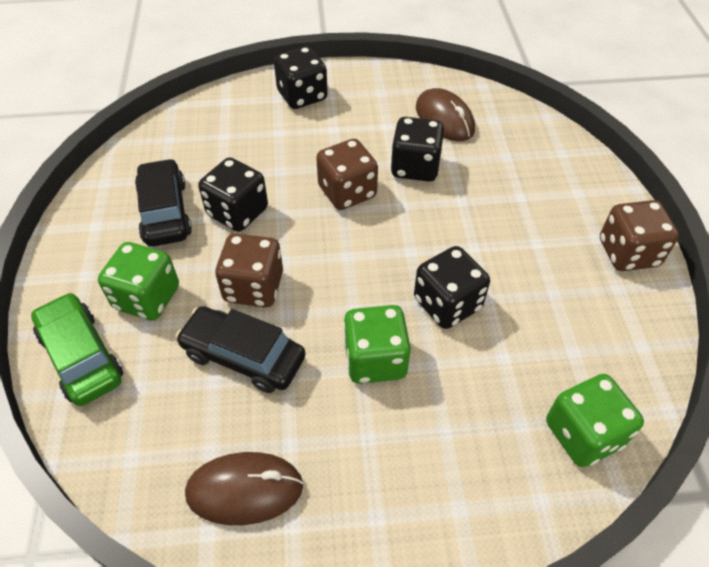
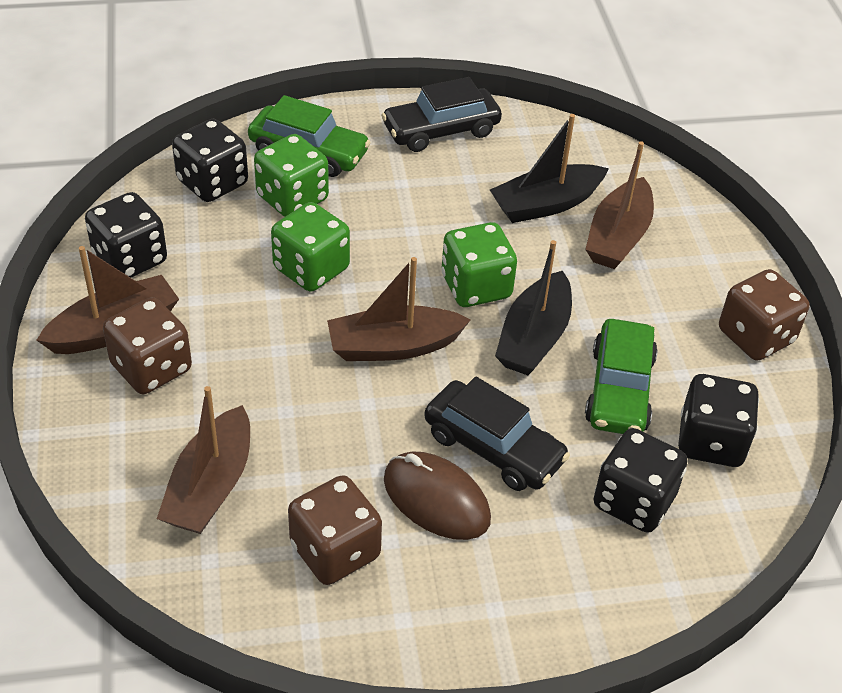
black boat: none = 0 -> [490,114,609,223] [495,240,572,375] = 2
brown boat: none = 0 -> [36,246,179,354] [157,386,250,534] [327,257,471,361] [585,141,654,269] = 4
brown mouse: [185,452,303,525] [416,88,475,141] = 2 -> [384,451,491,540] = 1
green car: [31,292,123,406] = 1 -> [248,95,371,177] [585,319,658,434] = 2

